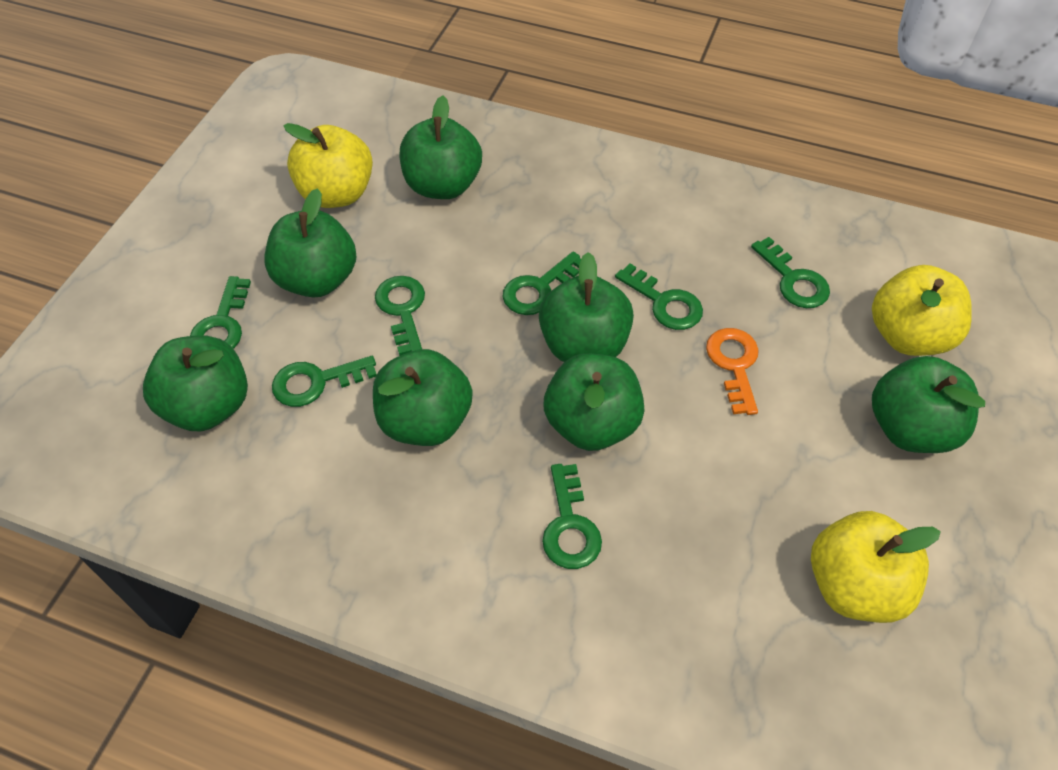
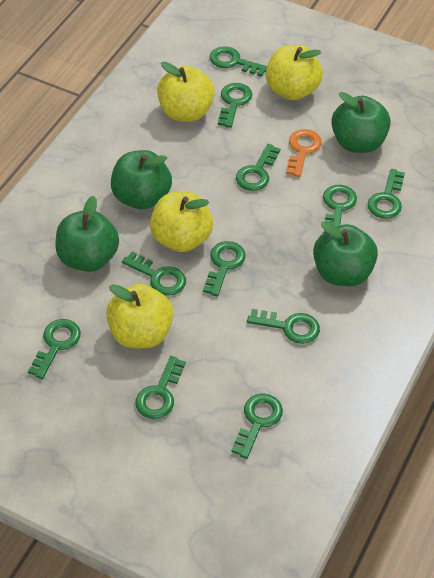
green apple: [143,336,248,431] [264,188,356,297] [373,349,473,446] [399,95,482,199] [539,252,634,362] [544,353,645,451] [872,356,985,453] = 7 -> [55,196,119,272] [111,150,172,210] [313,221,378,286] [331,92,391,153] = 4
green key: [190,276,251,349] [272,356,377,407] [375,276,425,356] [503,251,581,315] [542,464,602,569] [615,263,703,330] [751,237,830,308] = 7 -> [28,319,81,379] [122,252,186,296] [135,356,186,419] [203,241,246,297] [209,46,267,77] [218,83,252,128] [231,393,283,459] [236,144,280,191] [247,309,320,344] [323,185,357,233] [368,169,405,219] = 11
yellow apple: [283,123,373,208] [811,511,941,623] [872,265,972,356] = 3 -> [106,284,173,348] [150,191,213,252] [157,62,215,122] [266,45,323,100] = 4

